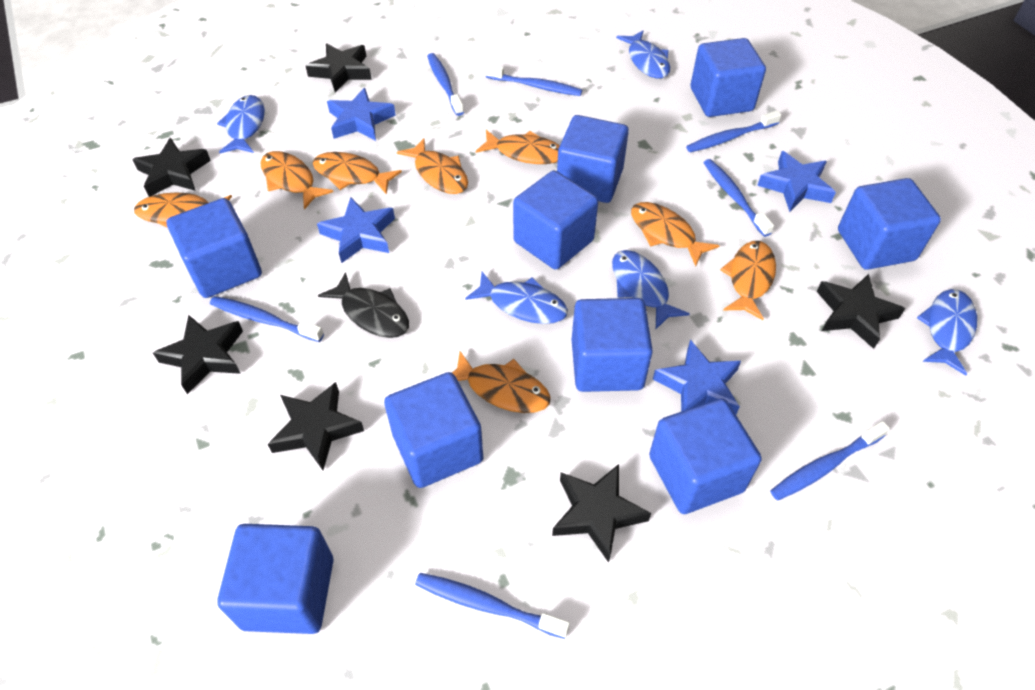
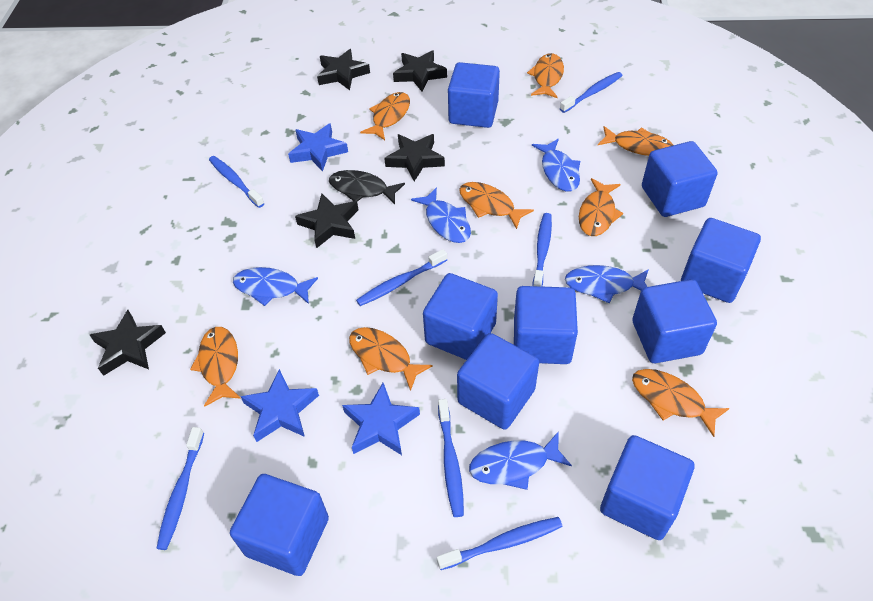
black star: [132,138,211,197] [153,315,243,394] [268,382,364,470] [306,43,372,92] [552,464,651,563] [816,274,905,349] = 6 -> [90,310,166,376] [295,193,358,248] [317,49,370,90] [384,134,445,181] [393,50,447,91] = 5
blue star: [317,197,395,263] [327,88,396,141] [653,339,741,414] [757,151,836,212] = 4 -> [240,369,319,442] [288,123,348,172] [342,383,420,455] = 3

